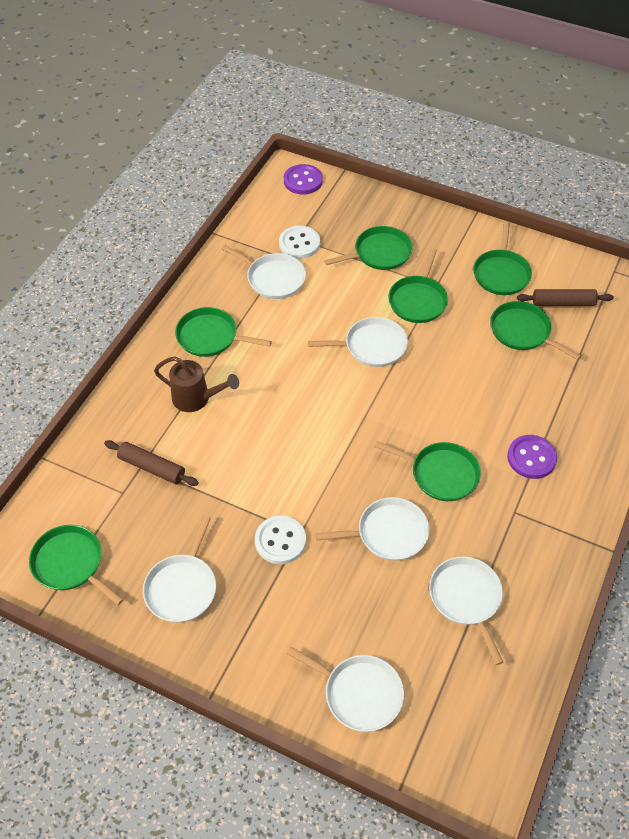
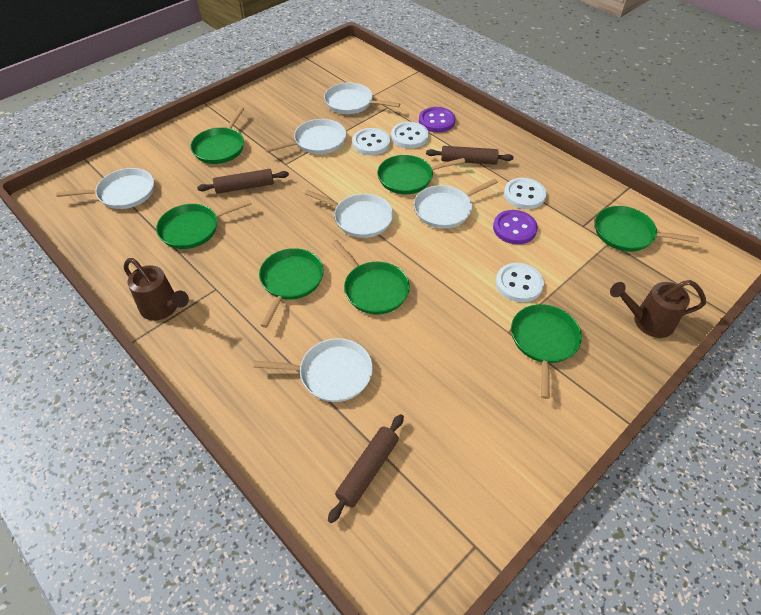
brown rolling pin: [104,440,199,486] [517,289,614,306] = 2 -> [197,169,289,194] [328,414,404,523] [426,146,514,165] = 3
brown watering can: [154,357,239,412] = 1 -> [124,258,189,321] [610,280,706,338] = 2
white button: [255,516,306,564] [279,226,320,259] = 2 -> [352,128,390,155] [391,122,429,149] [496,263,544,302] [504,178,546,209] = 4

